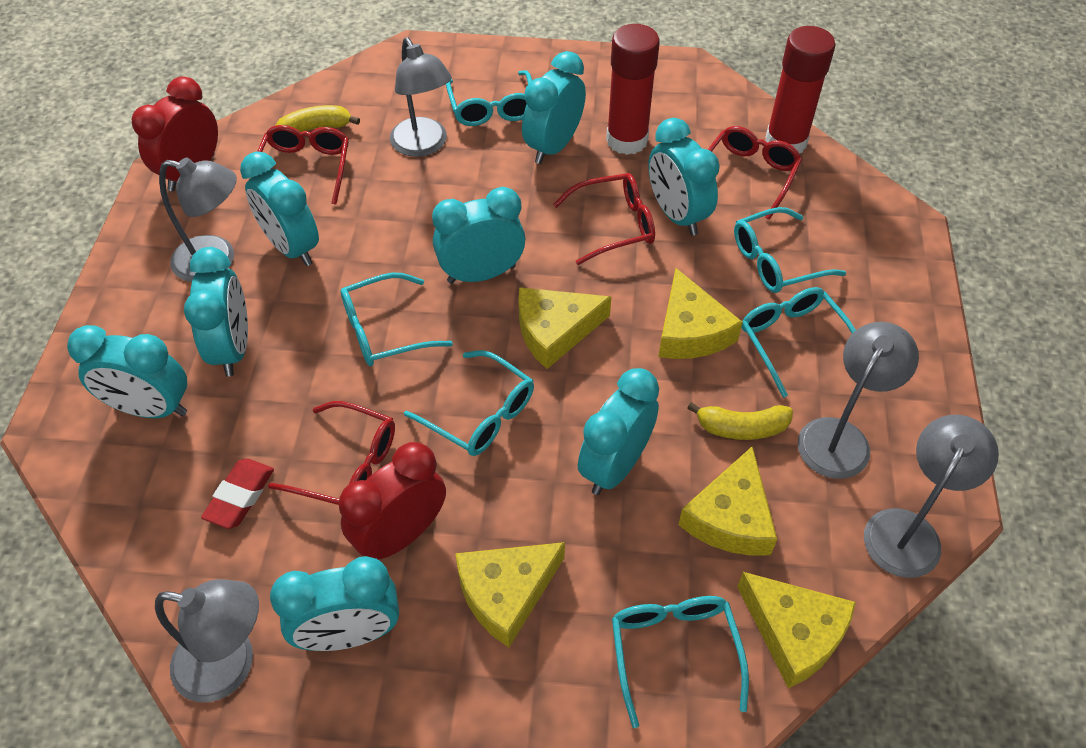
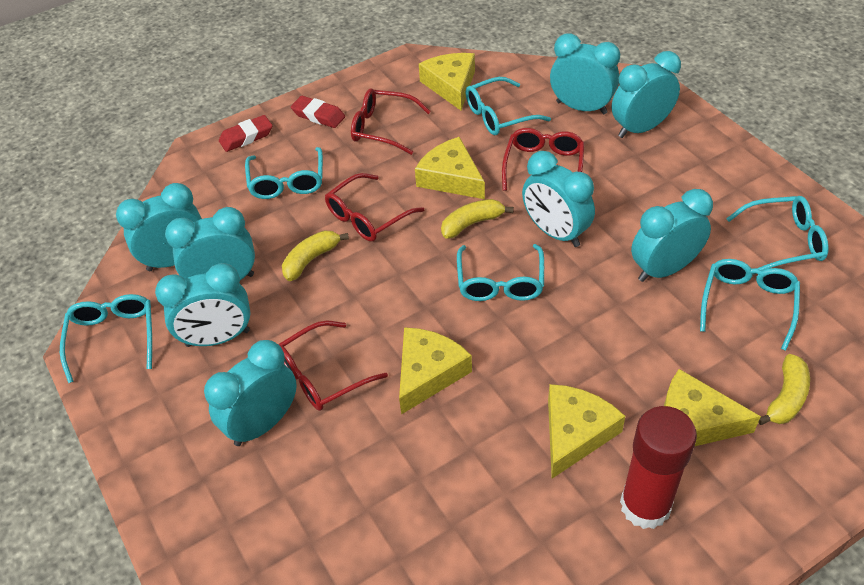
grey lamp: [155,579,259,702] [159,158,237,282] [390,38,452,157] [798,322,919,479] [864,415,999,578] = 5 -> none = 0
red clock: [132,76,218,191] [339,442,446,559] = 2 -> none = 0
red eraser: [201,459,274,529] = 1 -> [219,115,272,152] [291,96,345,128] = 2
red glue stick: [606,24,660,155] [765,26,835,154] = 2 -> [620,406,697,529] = 1
yellow banana: [275,105,360,132] [687,402,793,440] = 2 -> [282,231,349,281] [441,199,514,239] [758,354,810,425] = 3

